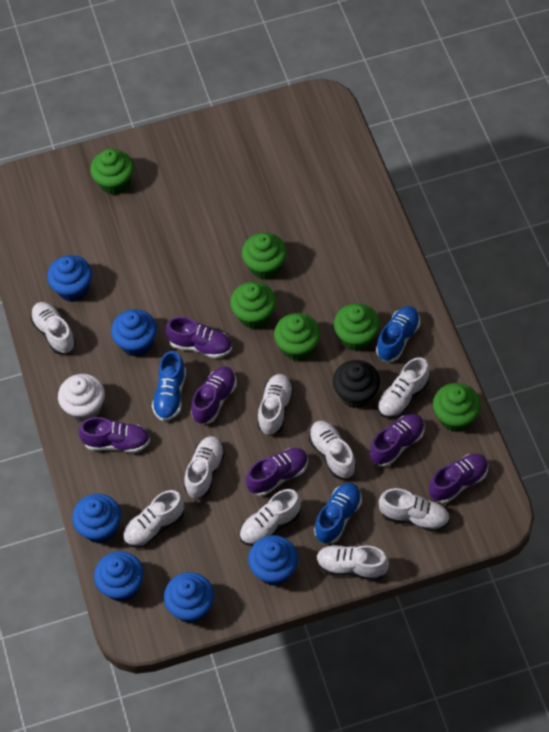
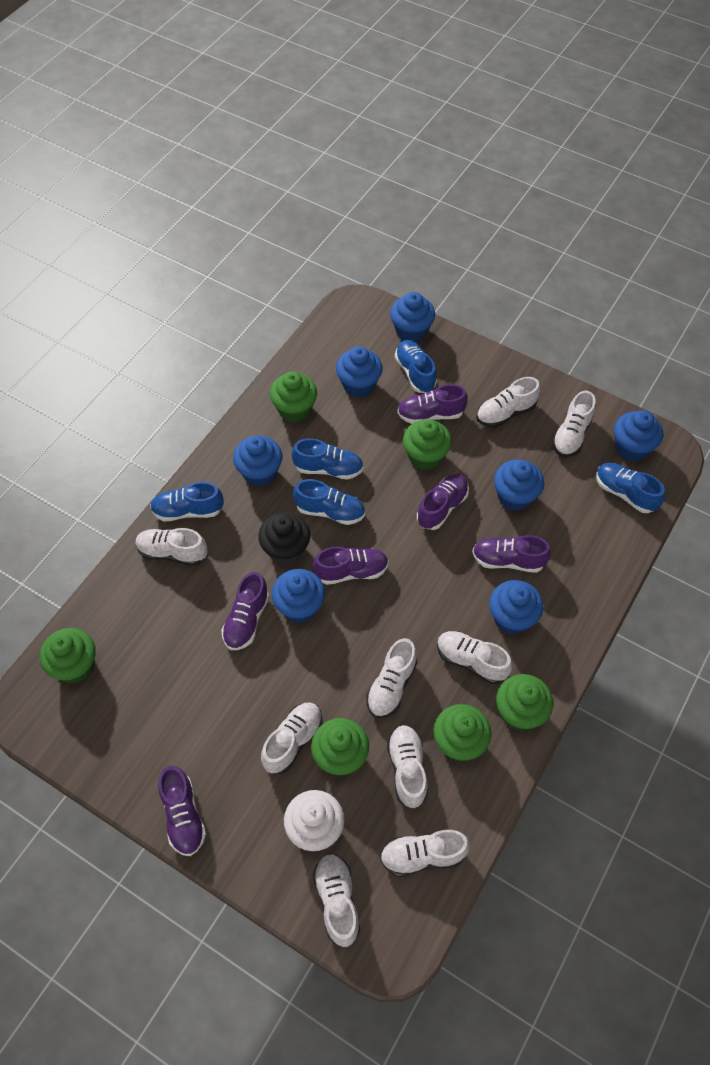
blue cupcake: [47,255,92,302] [72,493,121,543] [94,551,144,602] [111,309,157,357] [164,572,214,623] [248,535,298,586] = 6 -> [233,436,283,487] [272,569,325,623] [336,346,383,398] [390,292,435,342] [489,580,543,634] [494,460,544,511] [614,410,663,462] = 7
blue shoe: [152,351,186,421] [314,483,362,543] [376,306,420,361] = 3 -> [150,482,224,521] [291,438,364,480] [293,479,365,525] [395,340,437,393] [596,463,665,513] = 5

